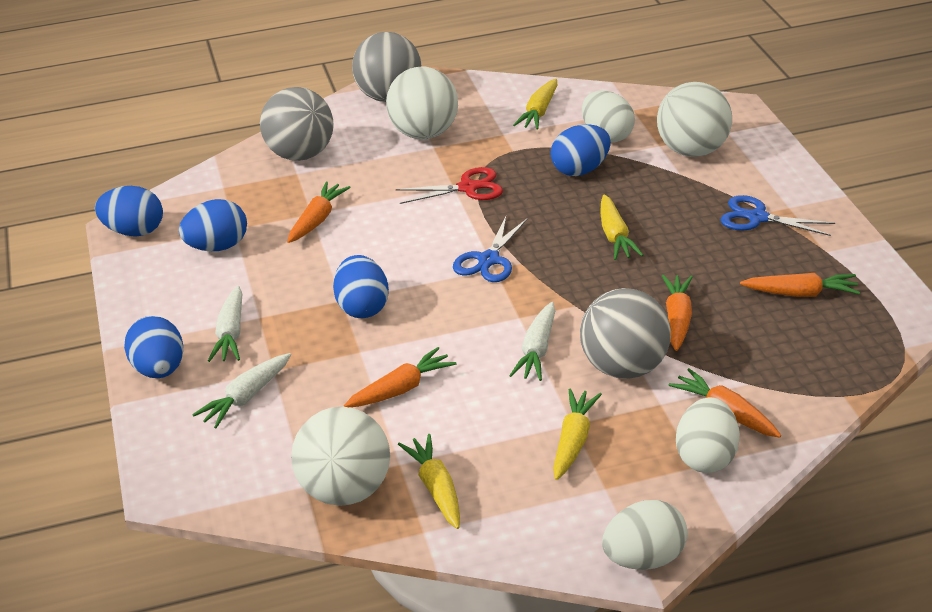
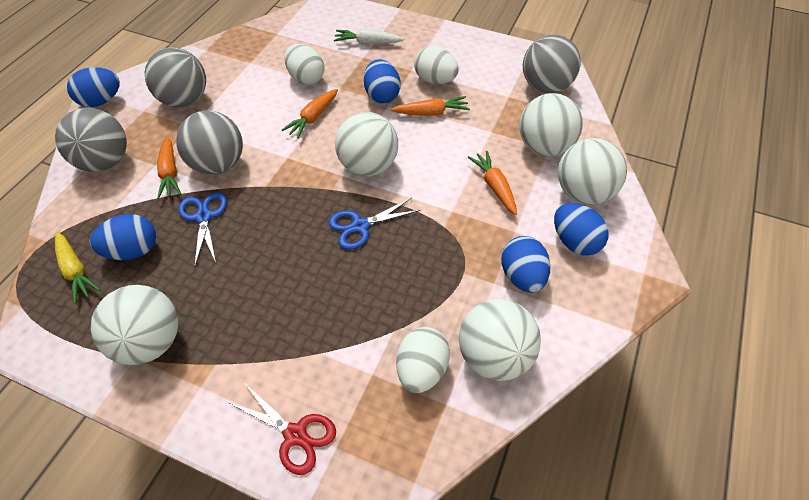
grey ball: [260,87,334,161] [352,32,422,102] [580,288,671,379] = 3 -> [55,108,127,172] [145,48,206,107] [176,111,243,175] [523,35,580,93] = 4
orange carrot: [287,182,351,243] [344,347,456,407] [662,275,693,351] [668,368,781,438] [740,273,860,297] = 5 -> [157,136,181,199] [282,89,338,138] [391,96,470,116] [468,151,517,215] = 4
white ball: [291,407,390,506] [386,67,458,139] [657,82,732,157] = 3 -> [91,285,179,365] [335,112,398,176] [459,299,541,381] [520,93,583,156] [558,138,627,205] = 5
white carrot: [192,353,291,428] [208,286,242,362] [509,302,555,381] = 3 -> [334,29,404,44] = 1
yellow carrot: [398,434,460,529] [513,79,557,130] [553,388,602,480] [600,194,643,260] = 4 -> [55,232,101,304] = 1

